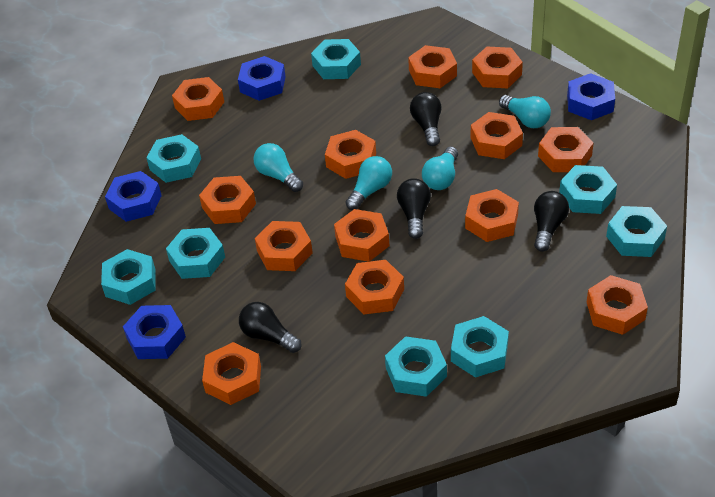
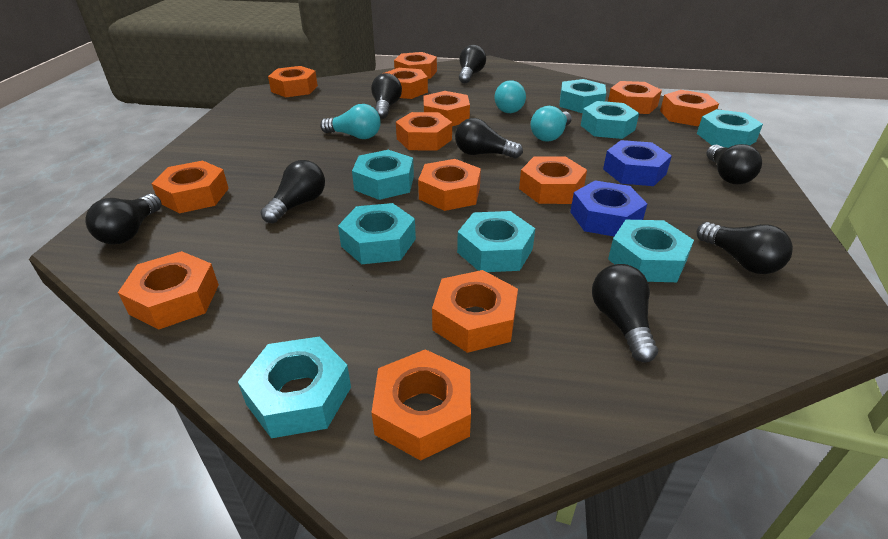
black light bulb: [239,302,302,353] [397,178,431,239] [410,92,441,146] [534,191,569,252] = 4 -> [85,194,162,244] [260,160,325,224] [371,73,402,119] [455,118,523,159] [459,45,486,83] [592,264,658,363] [697,222,793,274] [706,144,762,184] = 8
blue nut: [105,171,162,222] [123,305,186,359] [238,56,286,101] [567,73,615,120] = 4 -> [570,181,647,236] [603,140,672,186] = 2
turquoise light bulb: [253,143,303,192] [346,156,392,210] [422,147,458,190] [499,95,551,128] = 4 -> [320,104,381,139] [494,80,526,113] [530,106,572,142] = 3

